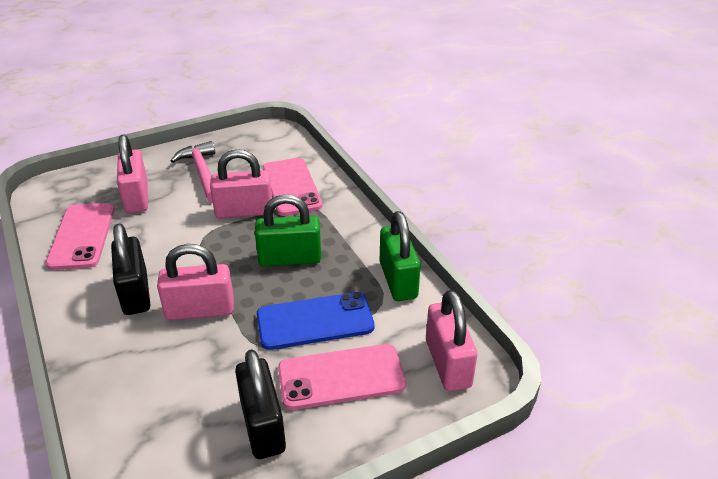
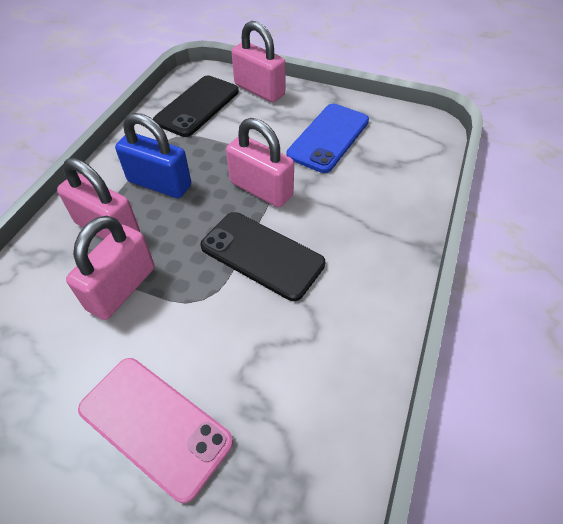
black padlock: [111,224,150,315] [235,349,286,459] = 2 -> none = 0
black phone: none = 0 -> [153,75,239,137] [200,212,325,301] = 2
blue padlock: none = 0 -> [115,113,191,198] = 1
green padlock: [255,194,321,266] [380,211,421,301] = 2 -> none = 0
pink hammer: [171,141,215,203] = 1 -> none = 0
pink phone: [46,203,114,270] [263,158,322,216] [278,344,406,410] = 3 -> [78,358,233,503] = 1

